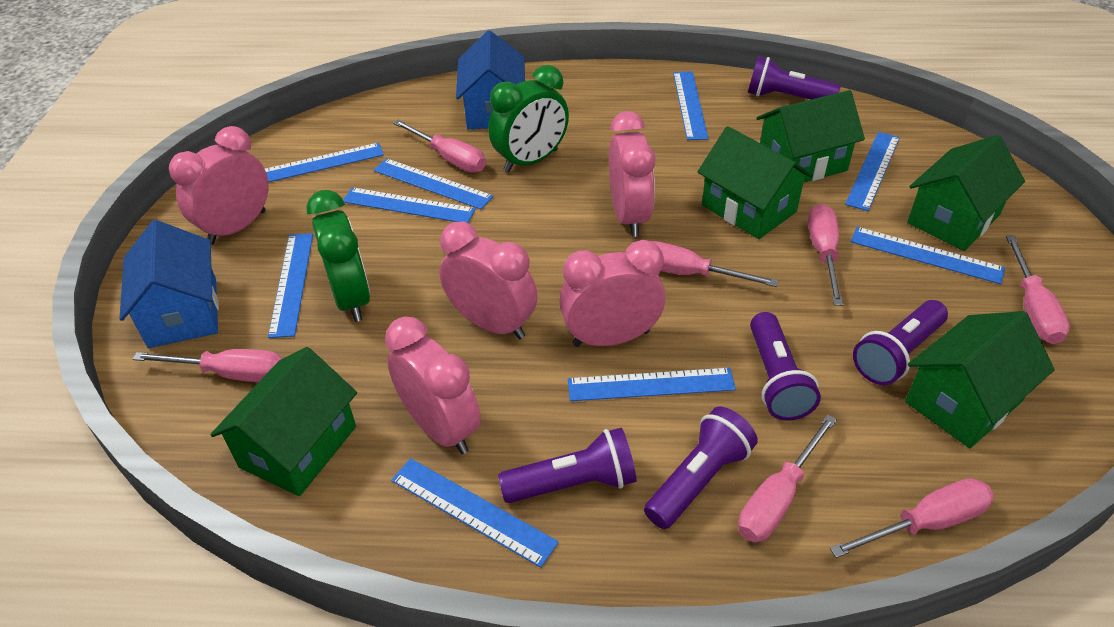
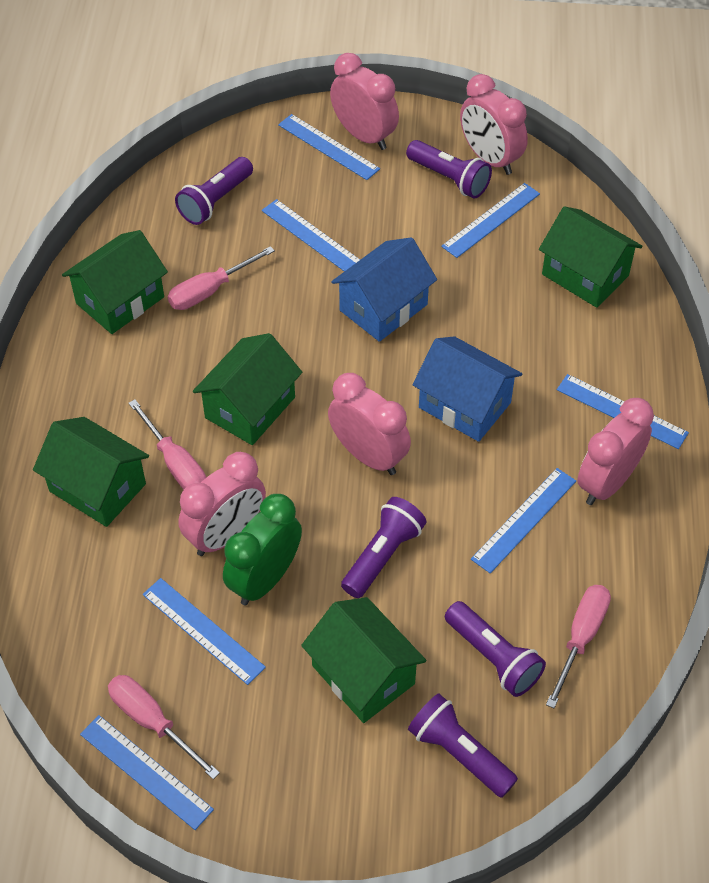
blue ruler: [265,143,384,182] [268,233,313,338] [343,187,476,223] [373,158,493,209] [391,458,559,568] [568,368,736,401] [673,71,709,140] [845,132,900,211] [851,227,1005,284] = 9 -> [80,715,214,830] [143,578,266,685] [262,199,360,272] [278,114,380,180] [441,183,540,258] [471,468,576,573] [557,374,689,449] = 7
green clock: [306,190,370,322] [488,65,569,172] = 2 -> [223,494,302,605] = 1
pink screwdriver: [133,349,282,382] [393,120,486,173] [652,241,779,287] [738,414,837,543] [808,204,843,306] [830,478,994,558] [1006,235,1070,344] = 7 -> [108,675,220,779] [128,399,206,490] [168,246,275,310] [546,585,611,708] = 4

